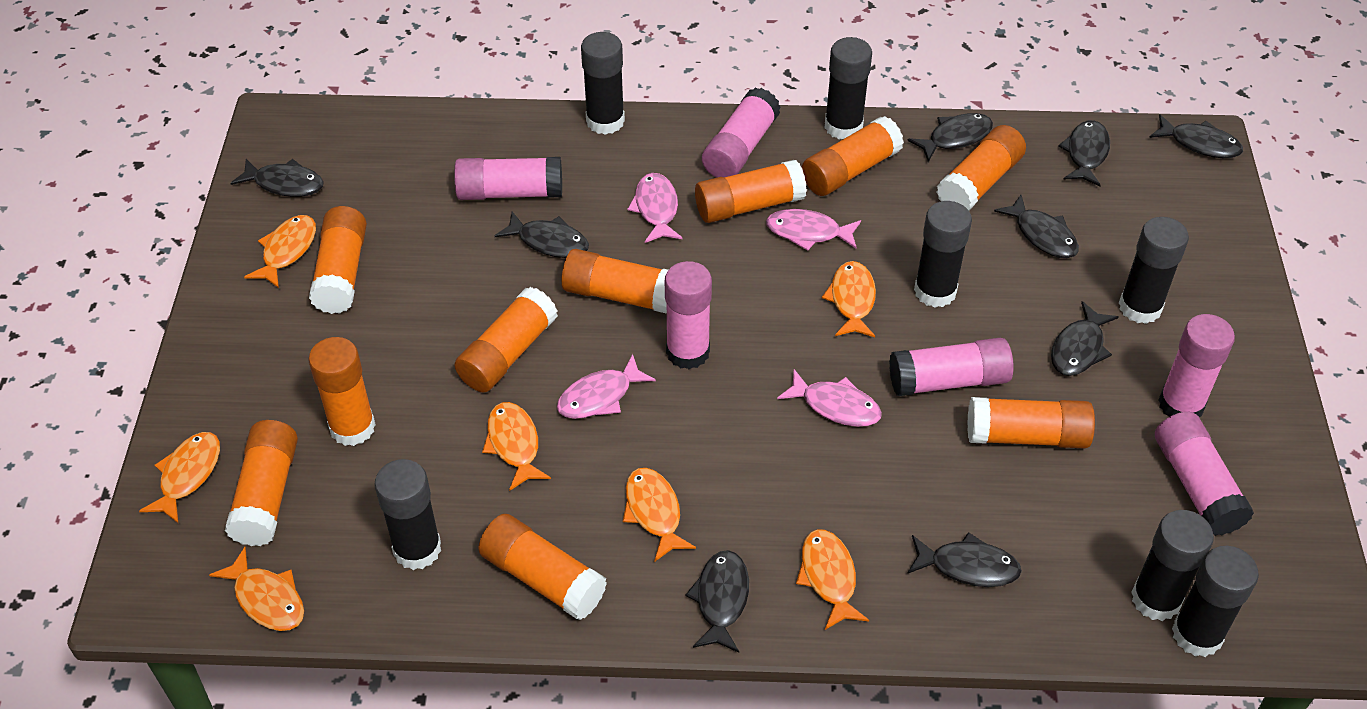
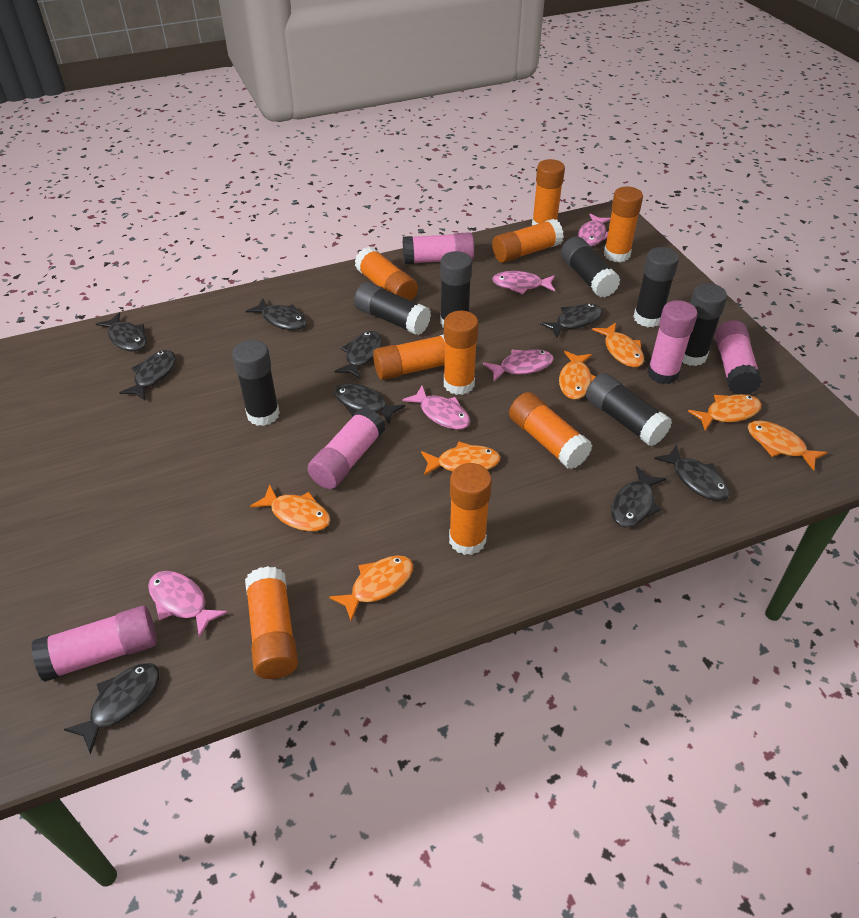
orange glue stick: [225,420,298,546] [308,337,376,446] [309,206,367,314] [455,287,558,393] [478,514,607,620] [561,249,668,314] [695,160,807,223] [802,116,904,196] [936,125,1026,210] [967,397,1095,449] = 10 -> [245,566,298,679] [355,247,418,301] [373,335,445,380] [444,311,479,395] [449,463,492,555] [492,219,564,263] [509,392,592,469] [532,159,565,226] [604,187,643,262] = 9
pink fish: [557,354,656,419] [627,173,682,243] [766,209,861,251] [777,369,882,427] = 4 -> [148,571,228,638] [402,386,470,430] [483,349,554,381] [492,271,555,294] [578,214,611,246] = 5
pink glue stick: [454,157,562,200] [665,261,712,369] [702,88,781,178] [889,338,1014,396] [1155,412,1254,536] [1159,314,1235,417] = 6 -> [31,606,157,682] [307,407,385,489] [403,232,474,264] [647,300,697,384] [715,320,762,395] = 5

